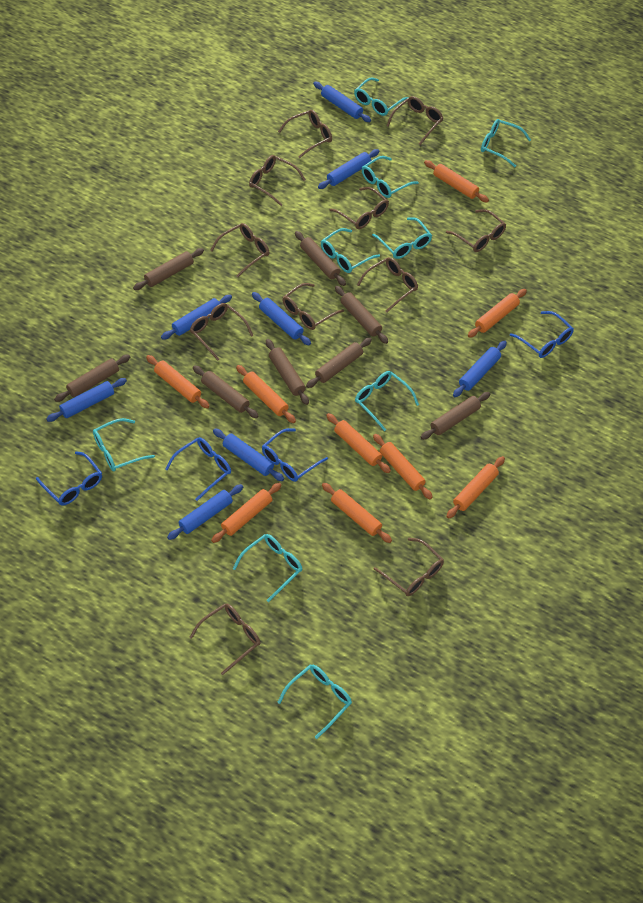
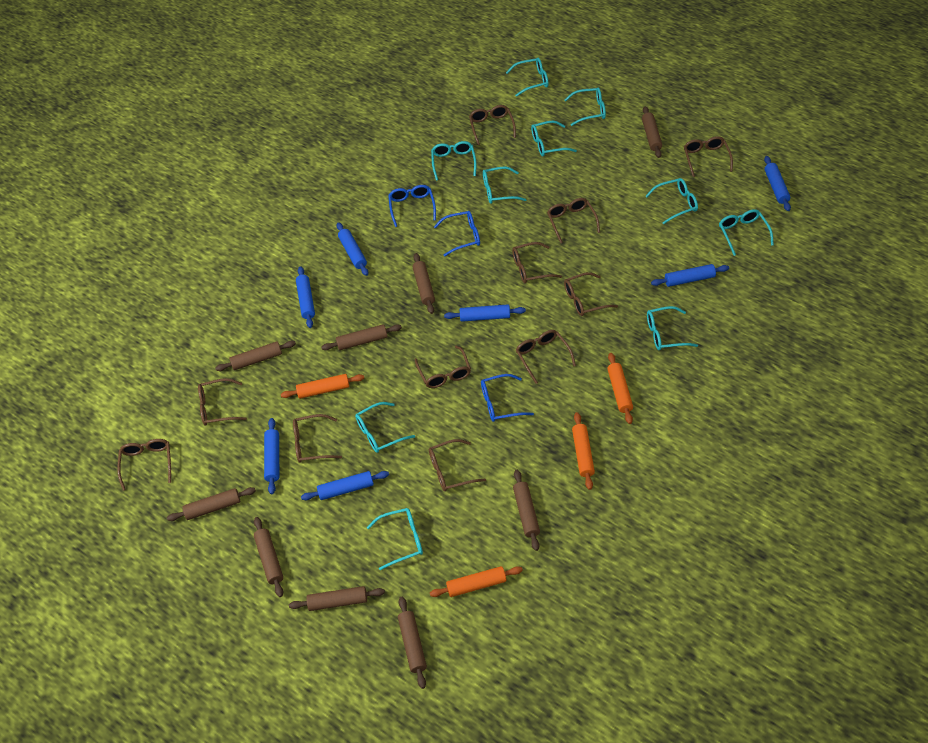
blue glasses: [36,452,102,506] [165,437,231,501] [262,428,328,482] [510,311,574,358] = 4 -> [388,185,436,227] [434,211,480,257] [481,374,534,422] = 3
blue rolling pin: [46,378,127,422] [161,295,232,340] [167,484,243,540] [213,428,284,481] [252,292,311,345] [313,82,371,122] [318,149,380,189] [453,341,507,397] = 8 -> [264,418,279,494] [296,266,315,328] [301,471,389,500] [337,222,368,276] [444,304,526,322] [651,264,729,287] [764,156,791,211] = 7
brown rolling pin: [54,355,130,402] [133,248,204,290] [193,365,259,418] [266,339,309,405] [295,231,346,286] [306,338,372,388] [335,286,388,344] [421,392,490,440] = 8 -> [167,487,256,521] [215,341,296,371] [254,517,283,597] [289,586,385,611] [321,324,402,350] [398,597,427,689] [413,253,435,314] [513,470,540,551] [642,106,662,158] = 9
orange rolling pin: [146,355,210,408] [211,483,281,543] [236,365,296,423] [322,483,392,543] [326,413,391,473] [373,434,433,499] [424,160,489,202] [446,456,505,519] [468,289,527,338] = 9 -> [281,374,364,399] [430,566,523,597] [572,412,595,490] [607,353,633,424] = 4
turquoise glasses: [93,418,155,472] [233,534,302,602] [277,665,352,739] [321,228,380,273] [354,77,409,116] [355,371,419,431] [362,156,419,198] [372,217,432,259] [481,119,531,167] = 9 -> [355,402,415,453] [367,508,423,570] [431,141,477,181] [483,166,526,204] [506,58,549,97] [531,121,577,156] [564,87,606,126] [645,178,698,224] [647,306,698,350] [719,209,774,256] = 10

